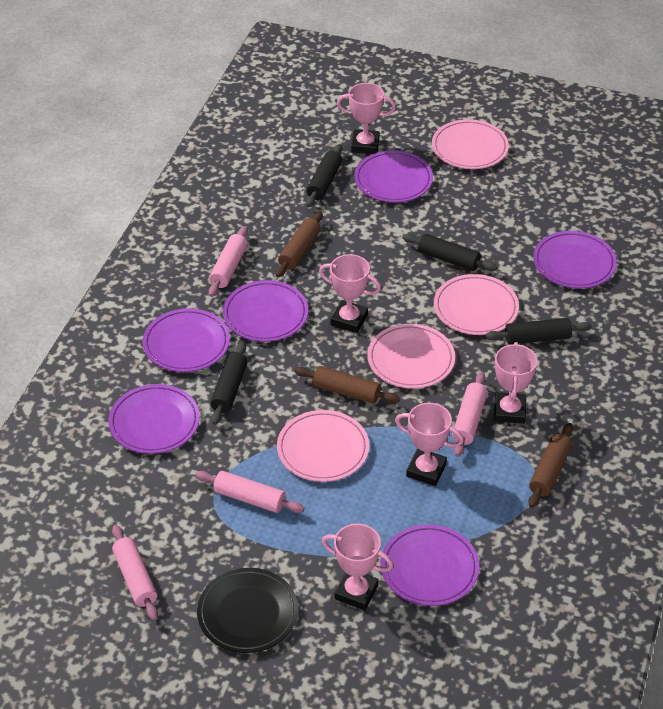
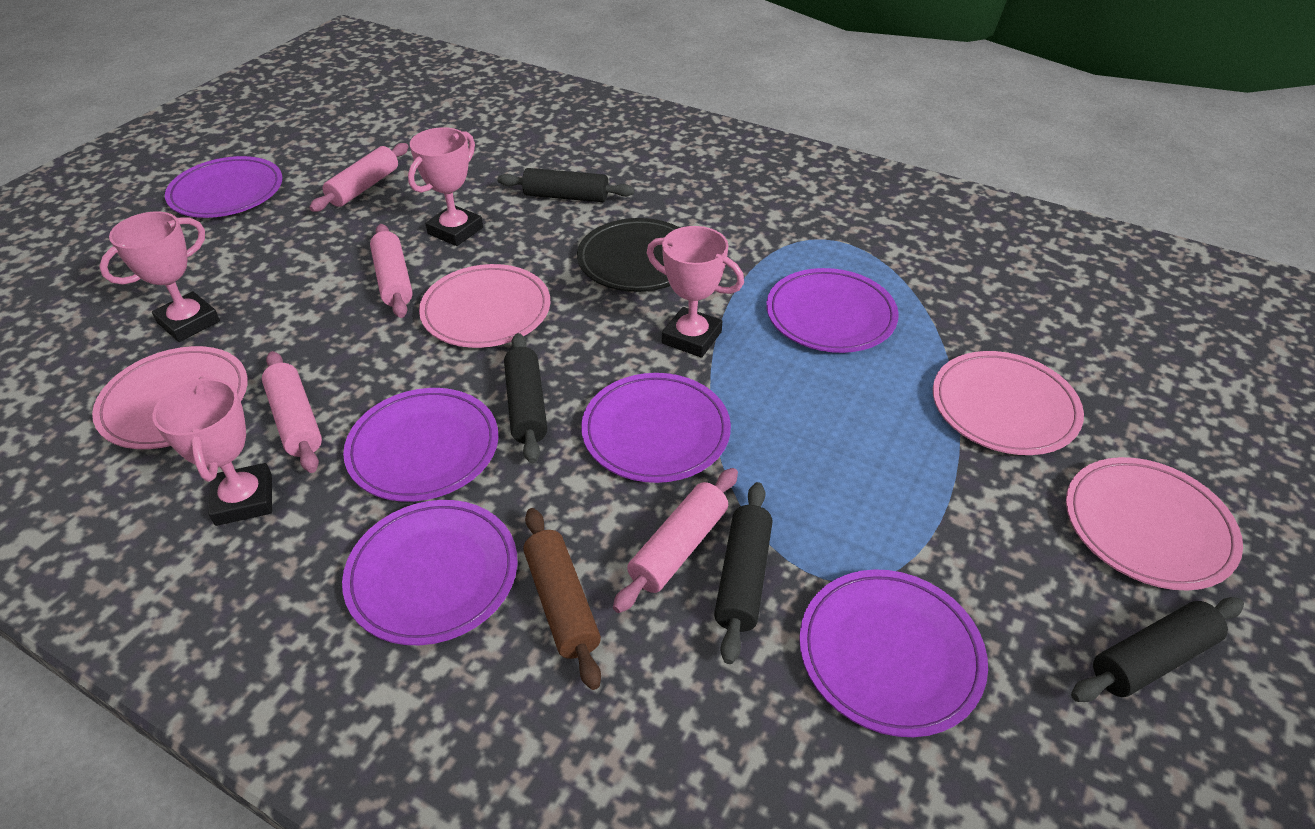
brown rolling pin: [276,211,323,278] [295,366,400,404] [528,423,573,508] = 3 -> [523,508,601,690] = 1
pink trophy: [319,254,381,333] [322,524,393,610] [337,83,396,154] [395,403,464,486] [494,342,537,424] = 5 -> [99,211,220,342] [152,376,272,526] [408,127,483,246] [647,226,744,358] = 4

